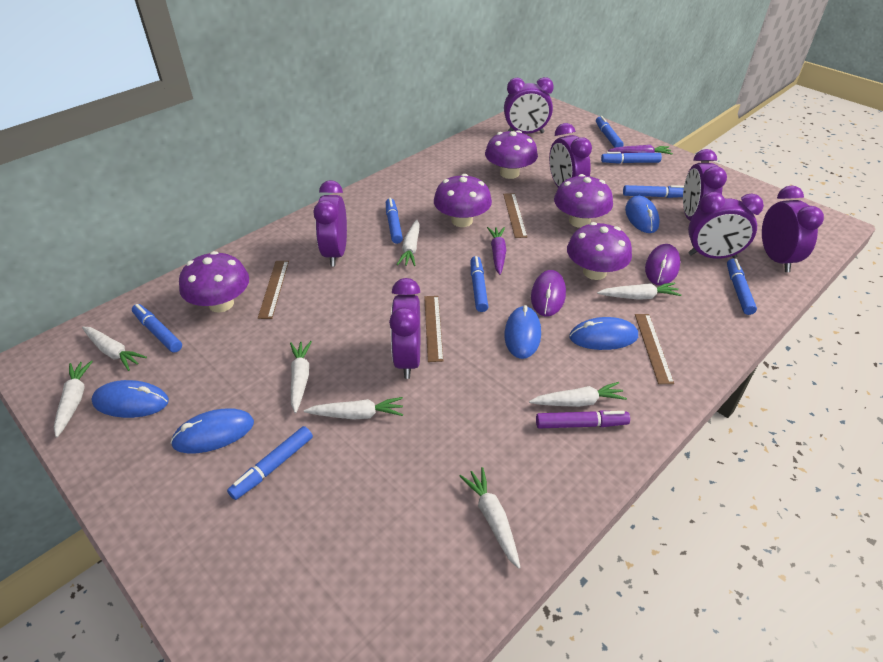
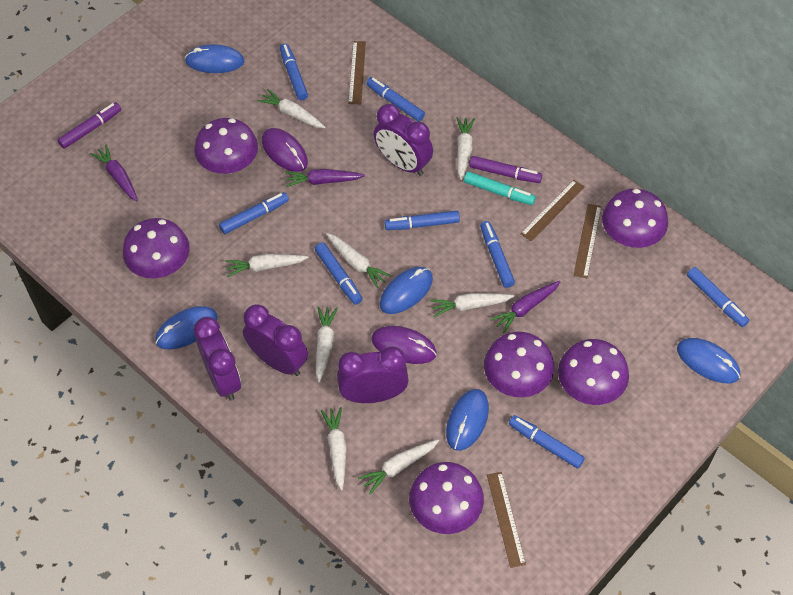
purple carrot: [487,227,506,275] [608,145,673,155] = 2 -> [90,145,138,201] [285,169,365,187] [490,281,561,333] = 3
purple clock: [313,180,347,267] [389,278,420,379] [504,77,554,134] [549,123,592,188] [683,149,727,221] [688,192,764,259] [762,185,824,272] = 7 -> [193,317,241,401] [243,304,308,376] [337,347,409,403] [374,104,433,176] = 4
purple marker: [536,410,630,429] = 1 -> [58,102,121,149] [469,156,542,183] = 2
purple mushroom: [179,251,249,313] [434,174,492,227] [485,130,538,179] [554,174,613,228] [567,222,632,280] = 5 -> [123,218,190,278] [194,118,258,174] [409,462,484,534] [484,332,554,397] [558,339,629,405] [602,189,668,248] = 6
turquoise marker: none = 0 -> [464,171,536,205] = 1

